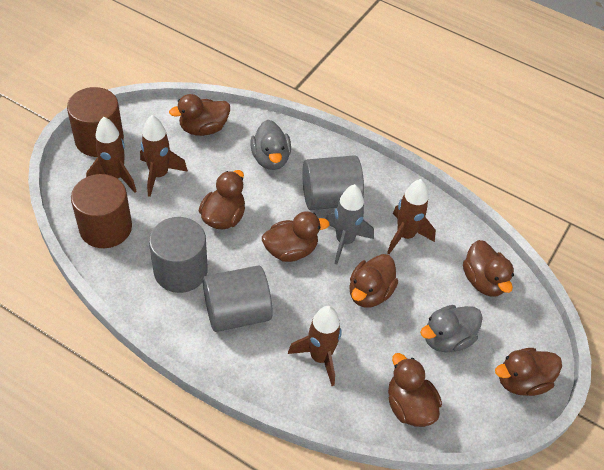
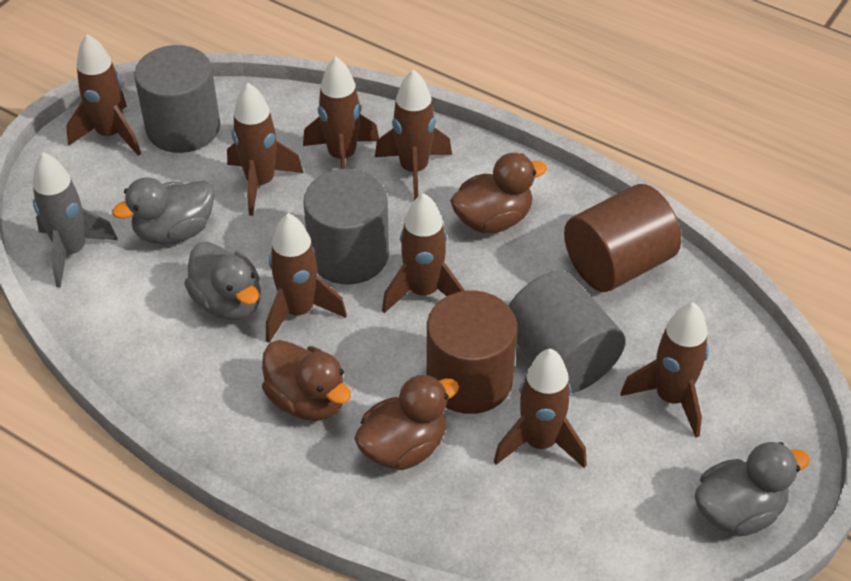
brown duck: [169,94,230,136] [199,170,245,230] [262,211,330,262] [349,254,398,307] [388,353,442,427] [463,240,514,297] [495,348,562,396] = 7 -> [262,340,351,421] [354,374,459,470] [450,153,547,233] = 3
brown rocket: [86,117,137,193] [140,115,188,197] [288,306,342,386] [387,179,436,254] = 4 -> [66,34,141,156] [227,83,304,216] [266,213,347,343] [303,57,379,169] [375,69,452,200] [382,193,465,313] [494,348,587,468] [620,302,709,438] = 8
grey duck: [250,120,291,170] [420,305,483,352] = 2 -> [112,177,215,245] [184,242,261,320] [695,442,810,536] = 3

